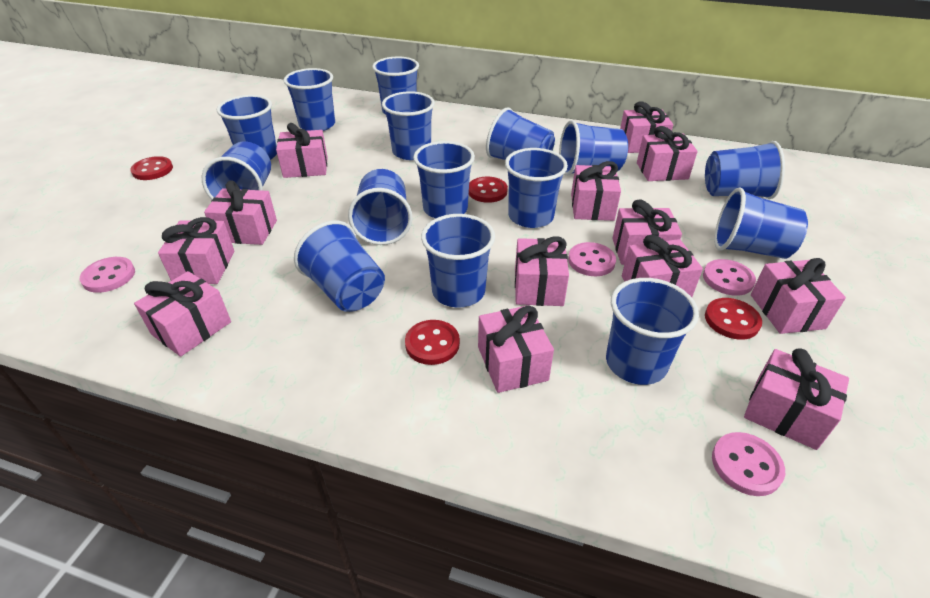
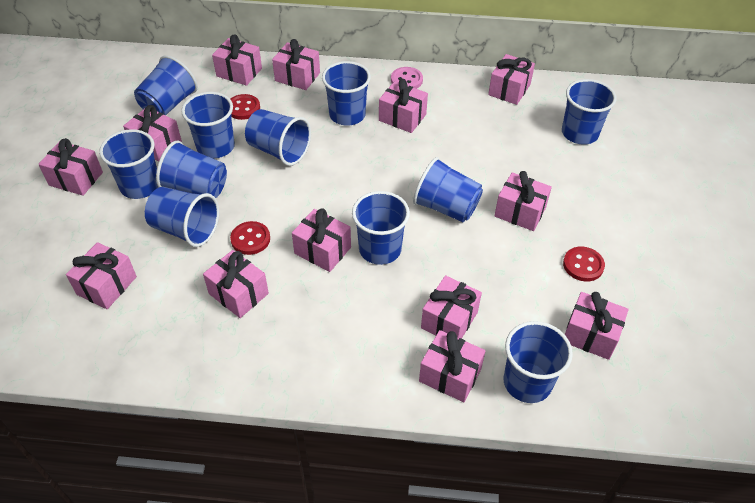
blue cup: [202,142,271,200] [217,95,277,160] [284,68,335,131] [294,220,385,312] [348,169,412,245] [372,56,419,115] [382,91,435,160] [413,141,475,218] [421,214,495,308] [486,107,555,160] [505,148,568,228] [559,120,628,176] [606,278,699,385] [705,141,785,199] [714,188,808,259] = 15 -> [99,129,158,199] [134,55,198,116] [145,187,219,247] [156,141,227,198] [181,92,235,158] [245,109,311,166] [322,61,371,126] [352,191,410,265] [413,157,483,222] [504,321,573,403] [562,79,617,145] = 11
pink button: [80,257,135,293] [568,242,616,276] [703,259,756,296] [712,432,785,496] = 4 -> [391,67,423,89] = 1
red button: [130,156,173,180] [405,320,460,365] [469,176,508,203] [705,298,762,340] = 4 -> [230,94,260,120] [230,221,270,255] [563,246,605,282] = 3

